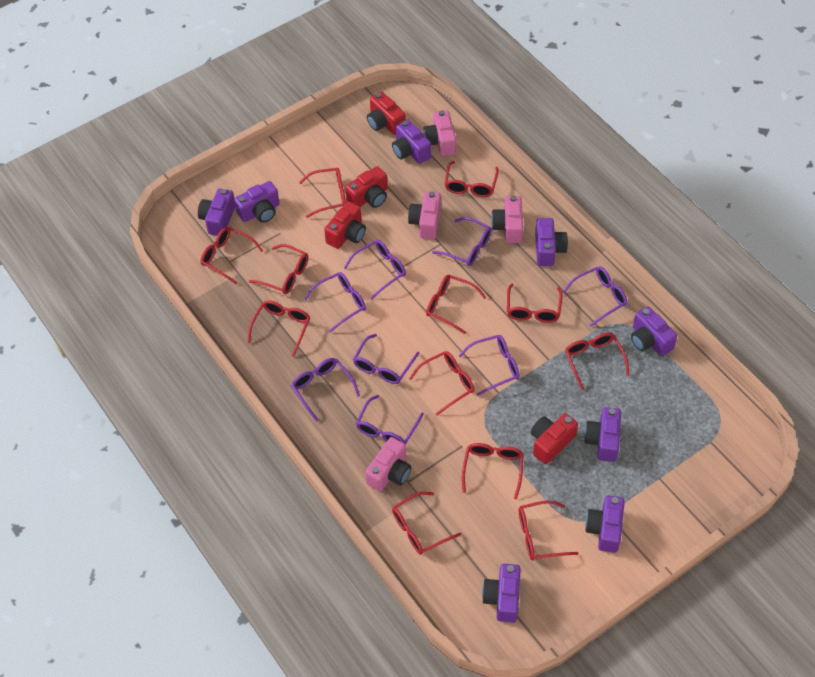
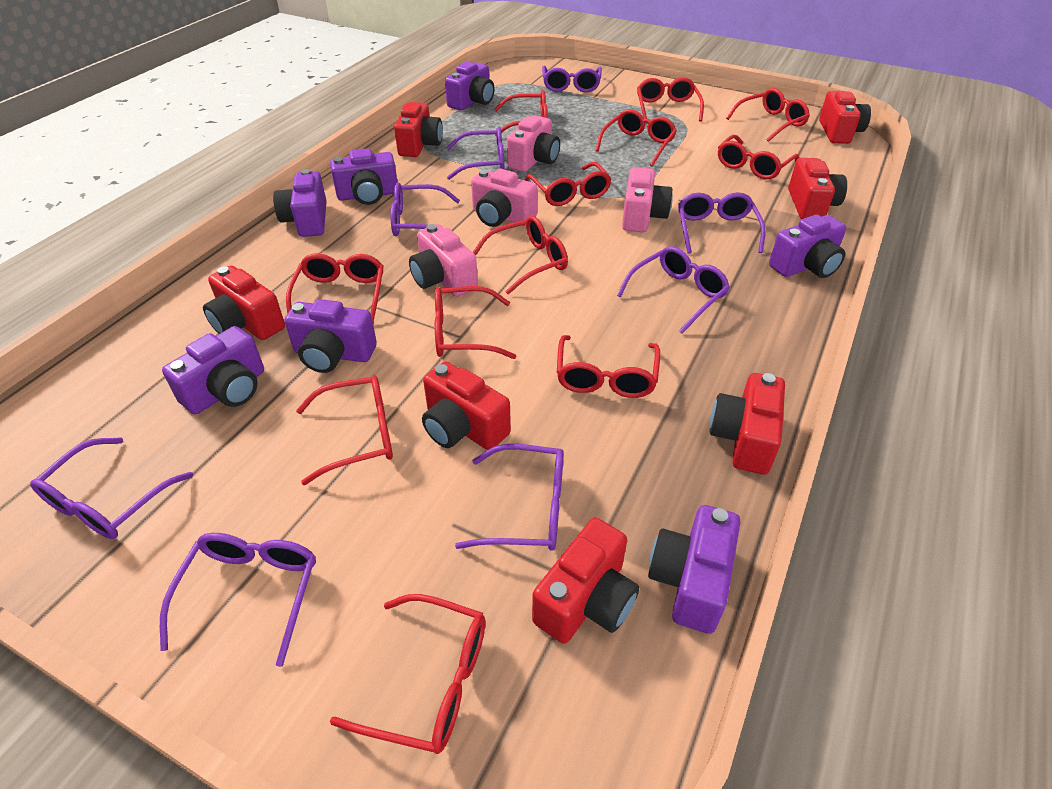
purple camera: [198,188,235,236] [234,181,279,223] [392,119,431,164] [482,564,521,623] [535,218,568,266] [584,407,621,462] [585,495,625,553] [631,306,677,356] = 8 -> [162,326,264,415] [273,169,327,237] [284,299,377,373] [330,148,398,205] [445,62,495,110] [648,505,740,634] [769,214,846,278] = 7
red camera: [324,201,366,249] [345,166,388,208] [367,92,406,135] [531,413,578,464] = 4 -> [203,266,285,340] [394,102,443,157] [422,361,511,450] [532,518,639,644] [710,373,785,475] [788,158,847,219] [819,91,871,144] = 7

